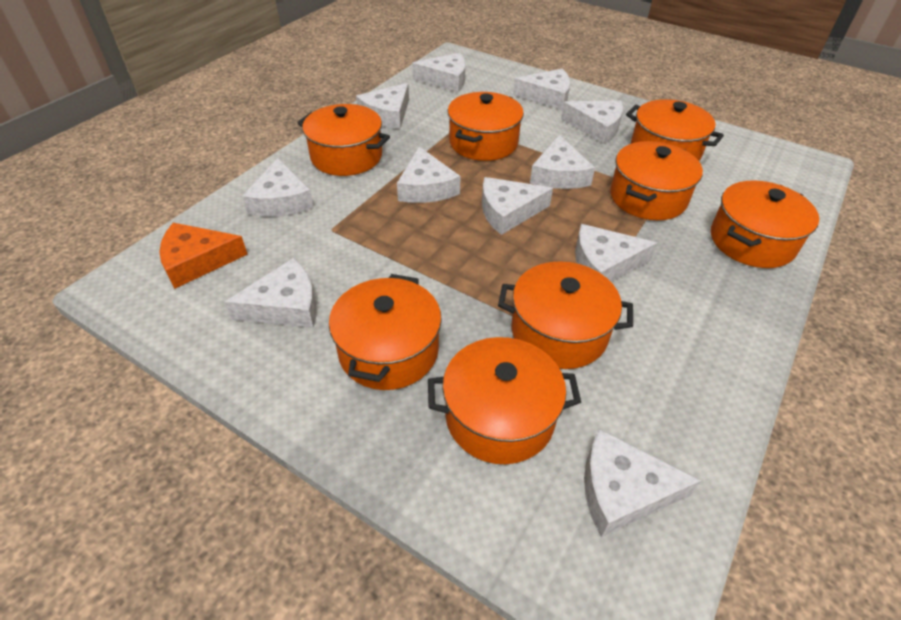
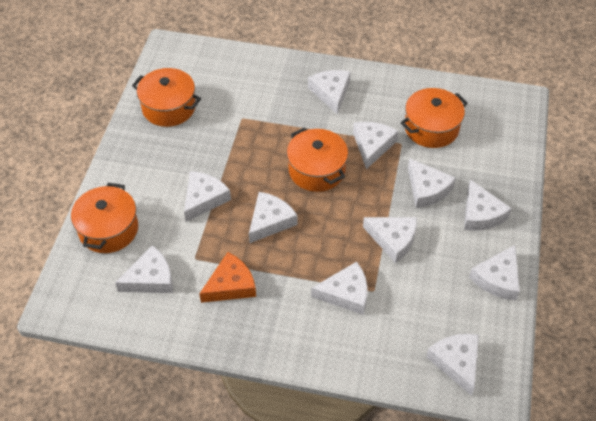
orange pot: [297,104,390,176] [329,274,442,390] [428,337,581,464] [448,92,524,161] [498,261,633,369] [610,141,703,220] [626,99,724,161] [711,180,819,268] = 8 -> [71,183,138,253] [132,68,201,127] [287,127,348,192] [401,88,468,148] = 4

